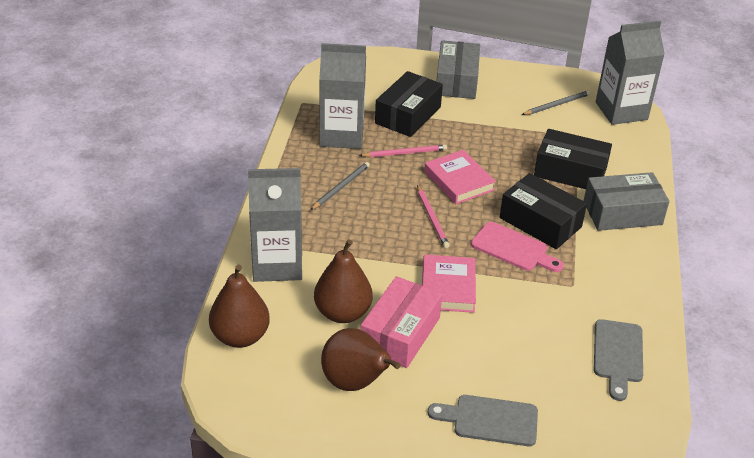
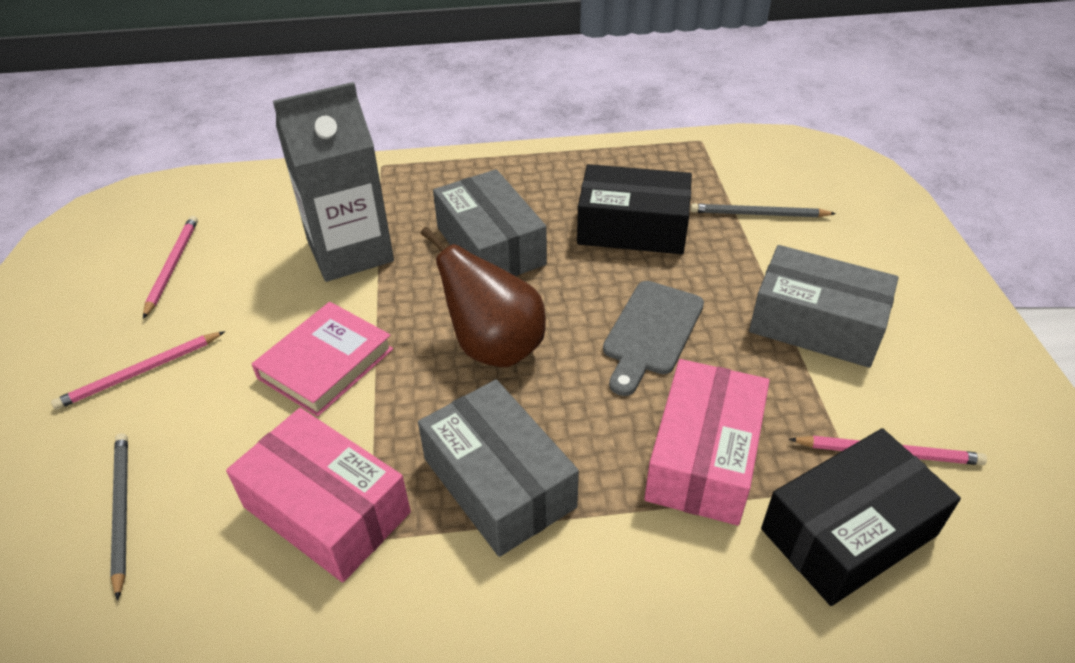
black box: [375,71,443,137] [500,173,587,249] [534,129,612,189] = 3 -> [577,164,692,254] [761,428,961,606] = 2
brown pear: [209,264,270,348] [314,239,373,323] [321,328,401,391] = 3 -> [421,227,546,367] = 1
grey box: [436,40,480,99] [584,172,669,231] = 2 -> [418,379,579,557] [433,169,547,276] [749,245,899,368] = 3
grey carton: [248,168,302,282] [319,43,366,149] [596,21,665,125] = 3 -> [273,82,394,282] = 1
grey cutting board: [428,395,538,446] [594,319,643,401] = 2 -> [603,281,704,396] = 1
pink book: [422,255,476,313] [424,150,496,204] = 2 -> [252,302,393,417] = 1
pink box: [361,276,442,368] = 1 -> [226,408,411,582] [644,359,769,525] = 2
pink cutting board: [471,222,564,272] = 1 -> none = 0
pink pencil: [359,144,447,157] [417,185,450,248] = 2 -> [51,331,225,410] [143,216,198,319] [789,436,987,465] = 3

